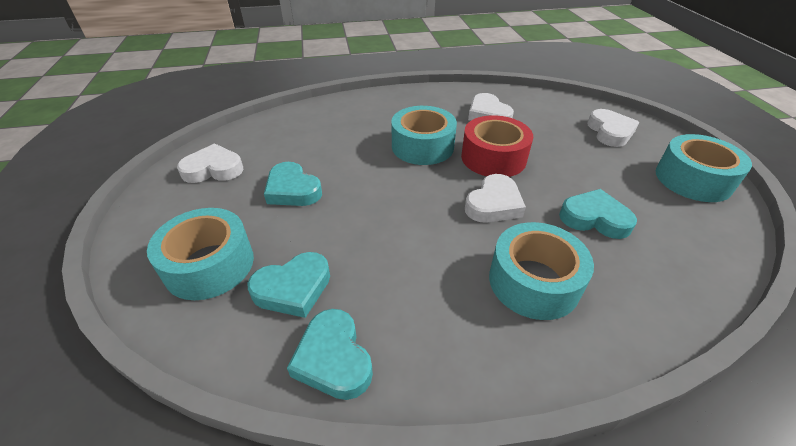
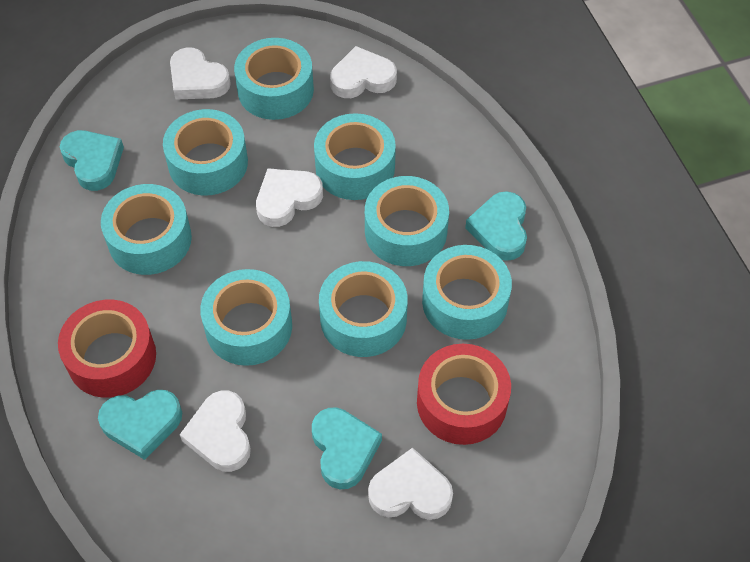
red tape: [461,115,533,177] = 1 -> [58,300,156,398] [417,344,511,445] = 2
turquoise tape: [147,208,254,300] [391,106,457,165] [489,222,594,320] [656,134,752,202] = 4 -> [101,184,192,275] [163,109,248,196] [200,269,292,366] [234,38,314,120] [314,113,396,200] [319,261,408,357] [365,176,449,266] [422,245,512,340] = 8
white heart: [177,144,244,183] [465,174,526,223] [468,93,514,121] [587,109,639,147] = 4 -> [170,47,231,99] [180,391,251,472] [256,168,323,227] [330,46,397,98] [368,448,453,520] = 5

